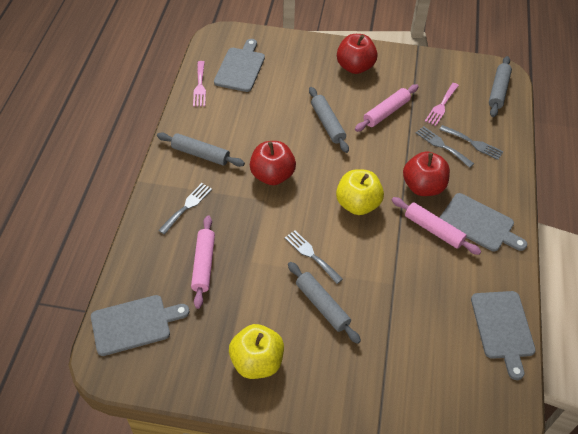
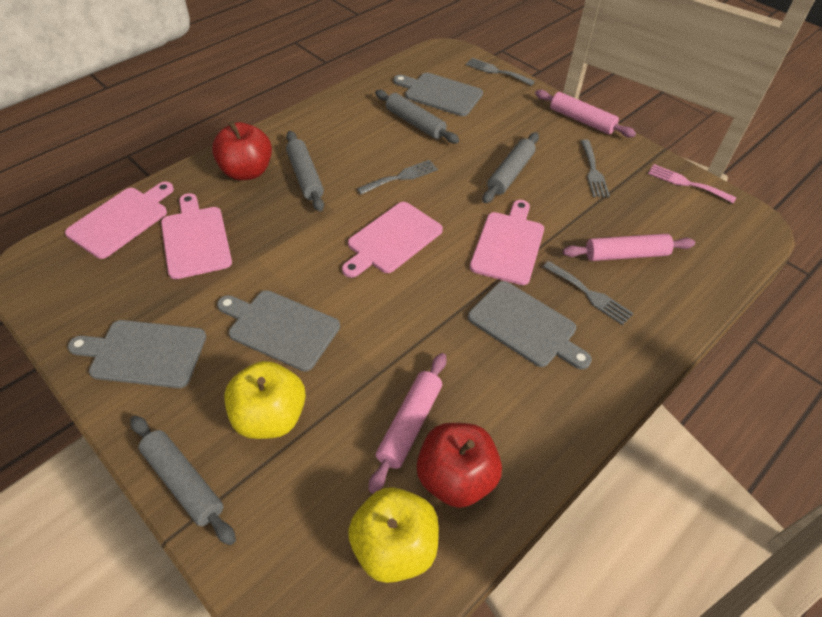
pink cutting board: none = 0 -> [65,182,174,259] [161,193,232,279] [342,202,443,278] [470,200,544,285] = 4
pink fork: [193,61,206,107] [425,83,459,126] = 2 -> [648,164,737,203] = 1
red apple: [250,141,296,185] [337,34,378,74] [403,151,450,196] = 3 -> [212,121,272,180] [417,423,502,508] = 2

